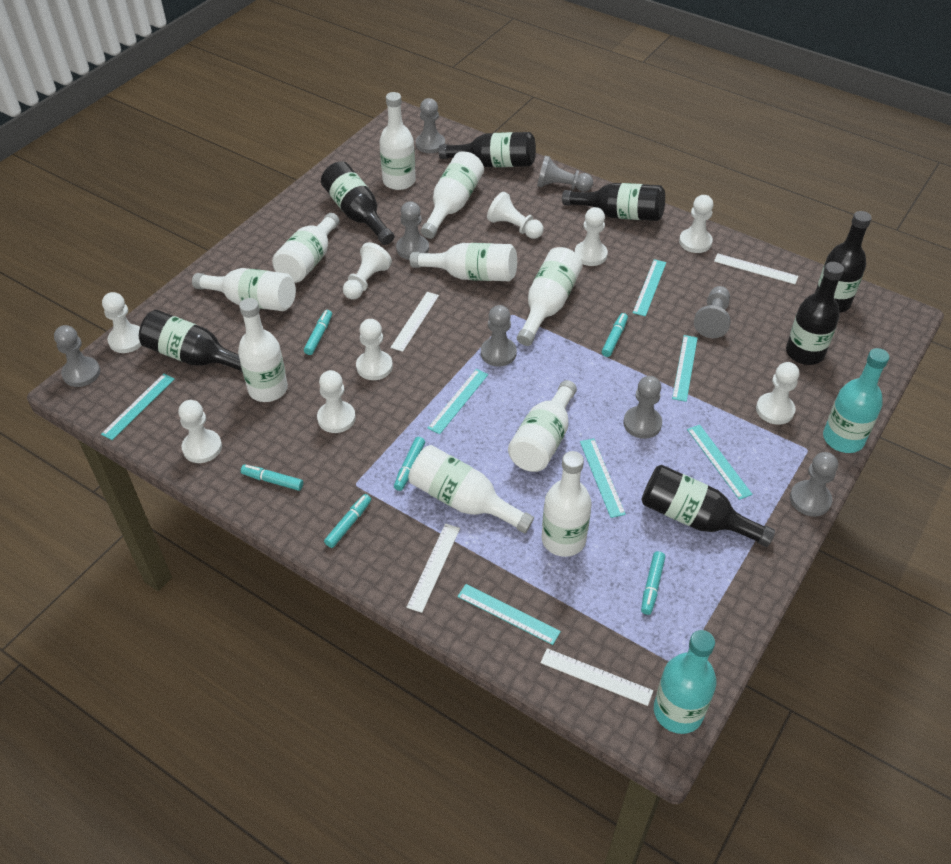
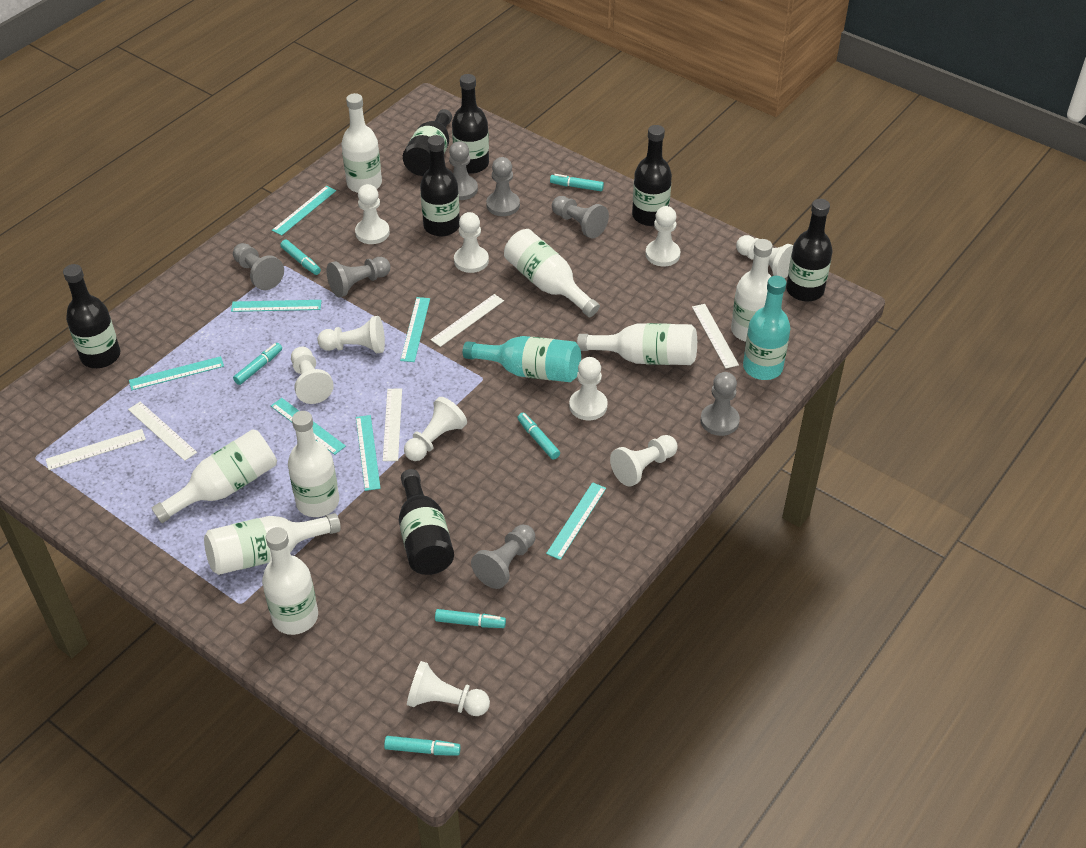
grey pawn: [54,325,100,387] [396,201,429,260] [416,98,445,153] [481,305,517,366] [537,155,593,192] [623,376,662,439] [694,286,731,338] [790,452,838,516] = 8 -> [233,243,284,290] [326,257,390,297] [449,141,478,200] [471,525,535,589] [486,157,520,216] [552,196,609,238] [701,372,740,436] = 7
white bottle: [192,268,296,311] [238,298,288,402] [272,213,340,283] [379,92,416,190] [408,445,534,534] [410,243,517,281] [421,151,484,239] [508,380,577,472] [517,247,583,346] [542,451,592,557] = 10 -> [152,429,277,523] [204,513,341,575] [262,527,318,635] [288,411,339,517] [341,93,382,193] [504,229,600,318] [577,323,697,365] [731,239,773,342] = 8
white pawn: [102,292,142,353] [178,400,222,463] [317,370,356,433] [343,242,392,300] [356,319,393,380] [487,192,543,239] [575,207,608,266] [679,195,713,253] [756,362,799,425] = 9 -> [291,347,334,404] [317,316,385,353] [355,184,390,244] [404,397,467,461] [407,661,490,716] [454,212,489,273] [569,357,608,420] [610,435,678,487] [646,206,680,266] [736,235,793,278] = 10
white ruler: [390,292,439,352] [406,523,460,613] [541,648,653,706] [714,254,798,284] = 4 -> [45,429,146,470] [128,402,197,461] [383,388,402,461] [431,294,504,347] [692,304,739,369] = 5

